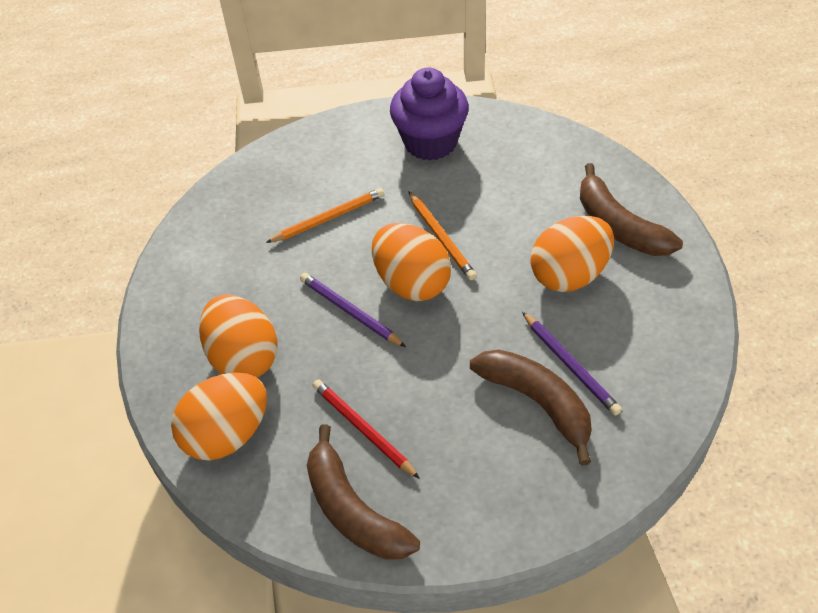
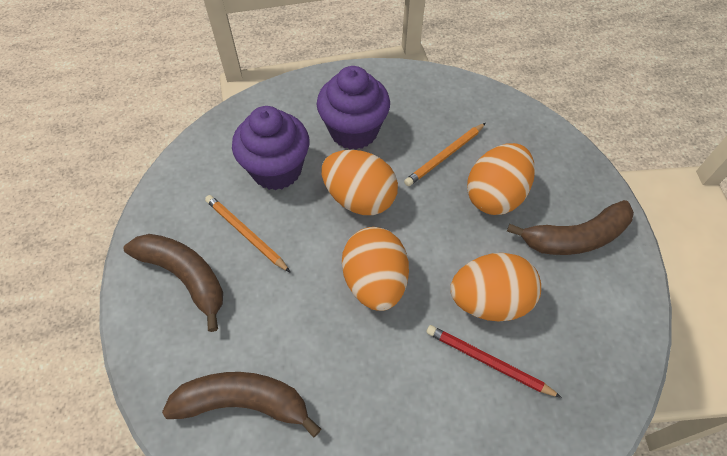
purple cupcake: [390,67,469,161] = 1 -> [232,106,309,190] [317,66,390,150] = 2
purple pencil: [300,273,406,347] [522,312,622,416] = 2 -> none = 0

